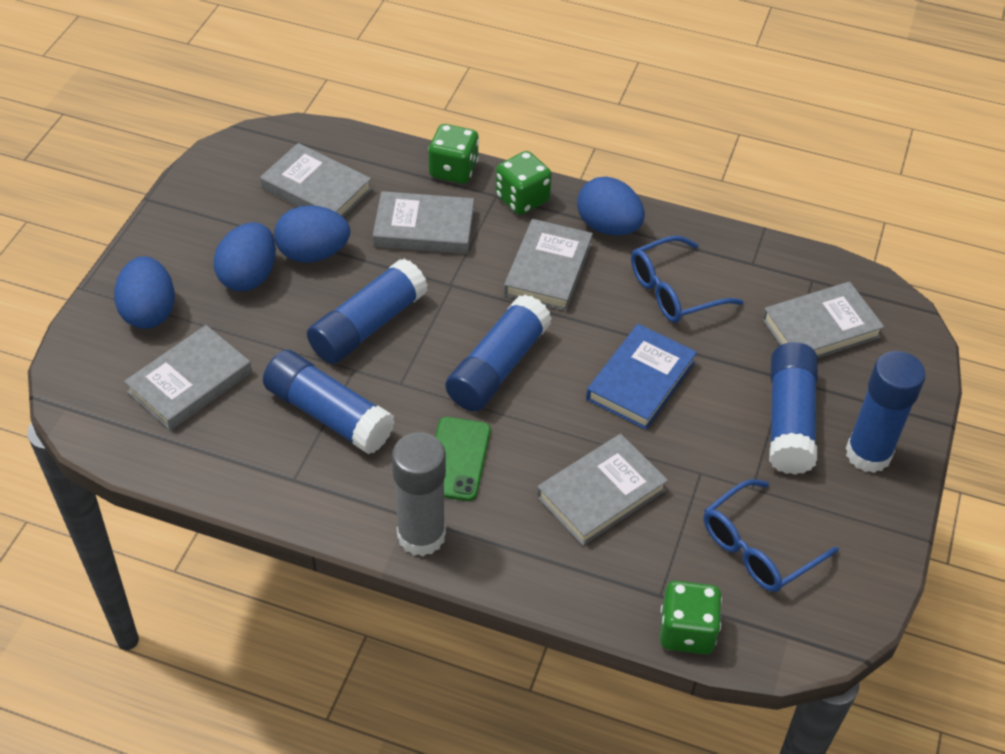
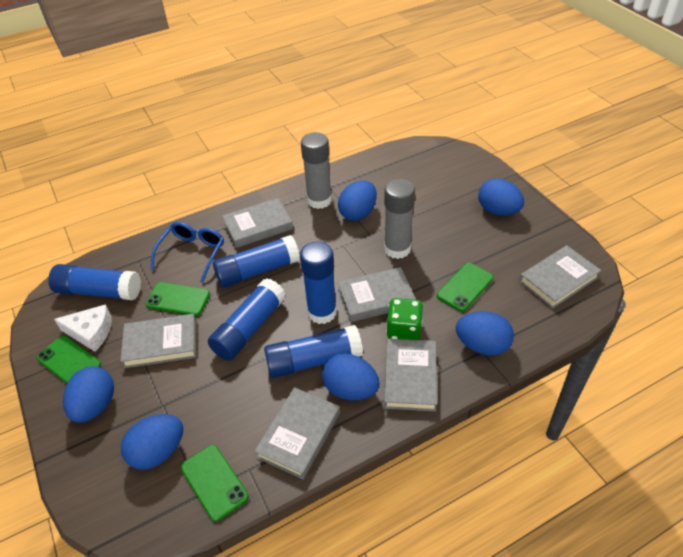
blue book: [586,324,697,430] = 1 -> none = 0
blue egg: [114,256,175,329] [214,222,276,291] [274,205,350,263] [577,177,645,236] = 4 -> [63,366,114,423] [121,414,183,470] [322,353,380,400] [338,180,377,221] [456,311,514,356] [478,178,524,215] = 6
blue glasses: [631,236,744,323] [704,479,839,592] = 2 -> [150,222,224,283] = 1
green dice: [428,124,479,184] [496,151,552,215] [660,581,722,654] = 3 -> [386,298,423,340] = 1
green phone: [435,417,491,501] = 1 -> [36,336,101,383] [145,282,210,316] [181,445,249,522] [437,263,494,312] = 4
grey glue stick: [392,432,446,556] = 1 -> [301,132,332,209] [384,179,415,259] = 2
white cheese: none = 0 -> [54,304,112,352] = 1

